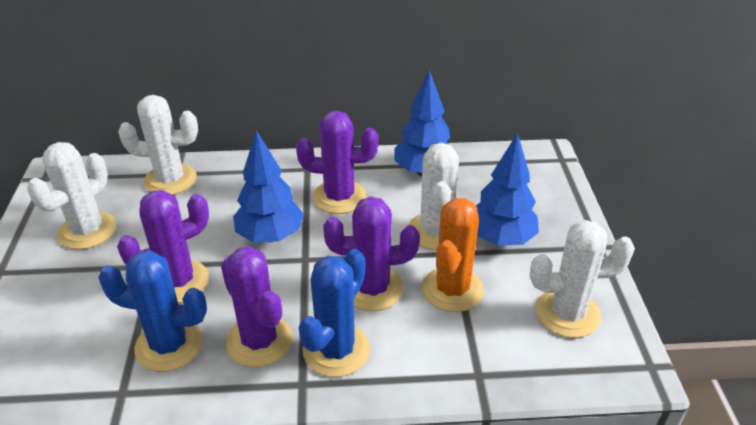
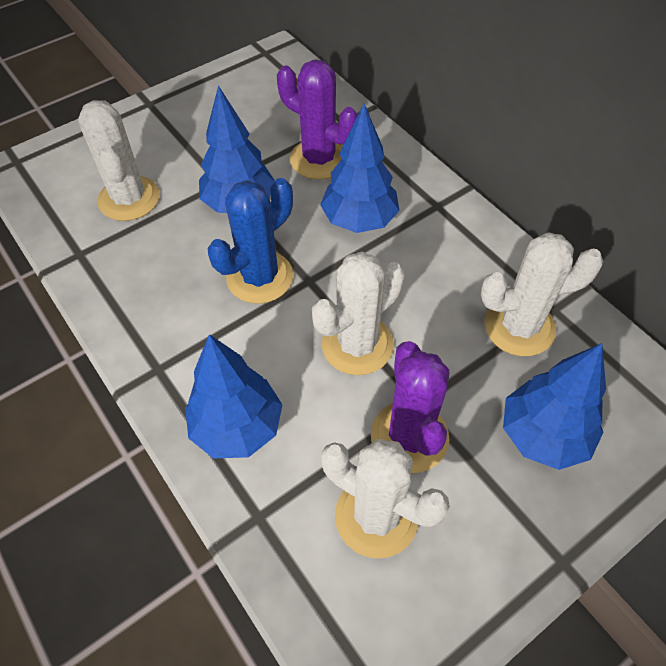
blue cactus: [98,250,207,372] [299,249,370,377] = 2 -> [208,178,293,304] = 1
blue tree: [233,130,304,243] [395,70,450,176] [476,133,539,246] = 3 -> [185,334,282,459] [199,85,275,213] [320,104,399,233] [503,343,606,470] = 4
orange cactus: [422,198,484,312] = 1 -> none = 0
purple cactus: [117,190,209,303] [221,246,293,367] [296,111,378,214] [323,196,420,311] = 4 -> [277,60,358,180] [371,341,450,473] = 2

